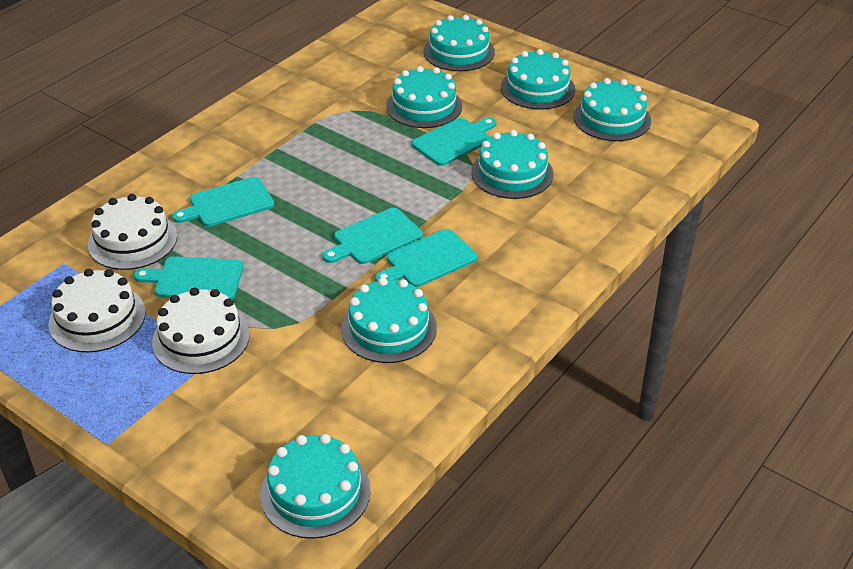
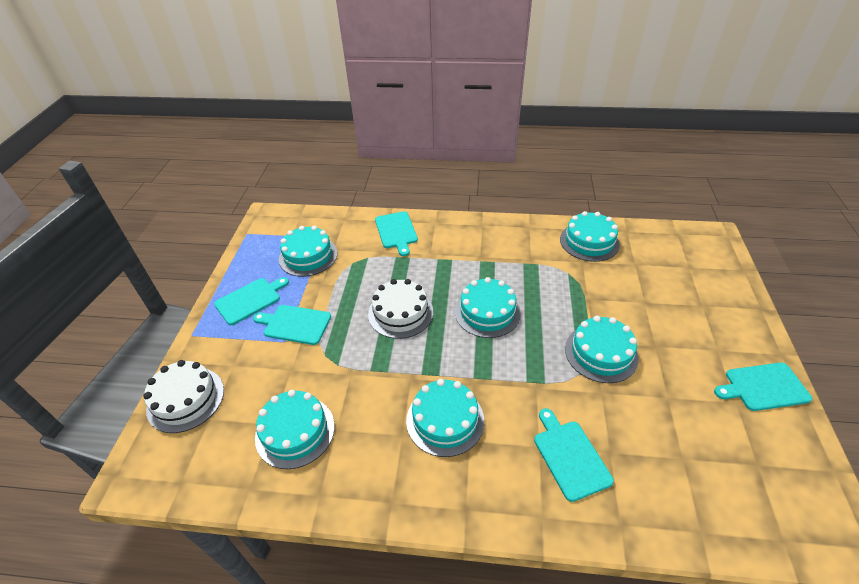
turquoise cake: [260,434,371,539] [341,278,437,363] [386,66,462,128] [424,15,495,71] [471,130,553,199] [501,49,575,110] [573,78,651,141] = 7 -> [255,390,335,469] [279,226,337,277] [406,379,484,457] [455,277,521,338] [560,211,620,262] [565,316,638,383] = 6
white cake: [48,269,146,353] [88,194,177,270] [152,288,250,374] = 3 -> [143,360,224,433] [368,279,433,339] = 2

